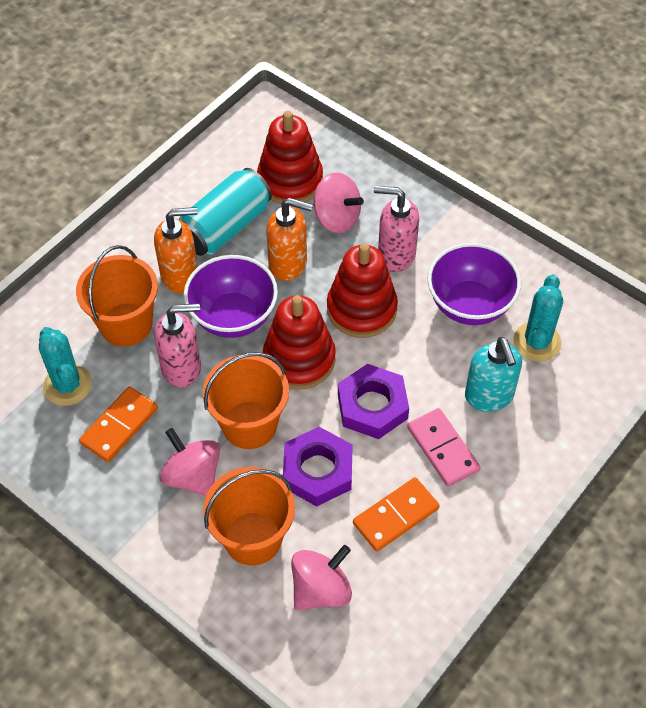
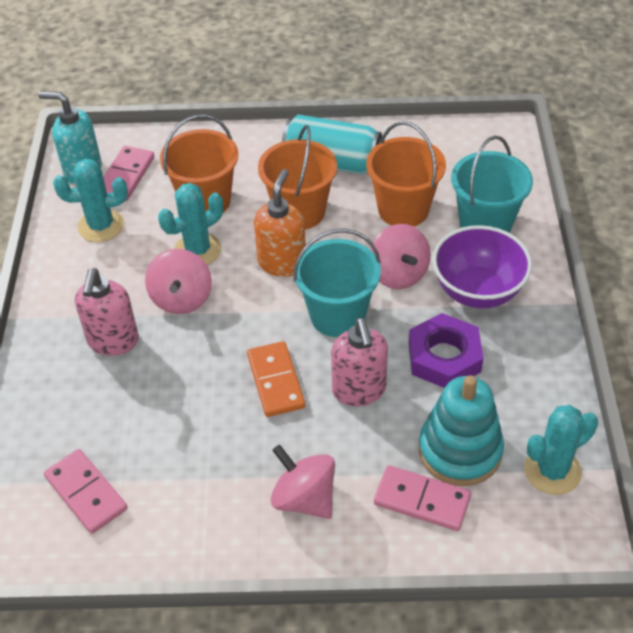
orange domino: [79,386,158,462] [353,477,440,552] = 2 -> [247,341,305,417] = 1
orange soap dispenser: [154,207,198,293] [266,198,313,281] = 2 -> [254,169,306,277] = 1
pink domino: [407,408,480,487] = 1 -> [44,449,127,534] [103,146,154,201] [374,465,471,531] = 3
purple bowl: [184,255,278,338] [427,243,521,325] = 2 -> [432,225,532,308] = 1
purple nut: [283,427,353,507] [338,364,409,439] = 2 -> [409,313,484,388] = 1
red stacking toy: [257,111,323,204] [263,295,336,390] [327,243,398,338] = 3 -> none = 0
turquoise bucket: none = 0 -> [293,229,381,337] [451,135,533,233] = 2
turquoise cactus: [39,327,92,406] [513,274,563,362] = 2 -> [53,159,128,242] [158,183,223,265] [524,405,598,495] = 3
turquoise stacking toy: none = 0 -> [419,375,504,486] = 1

